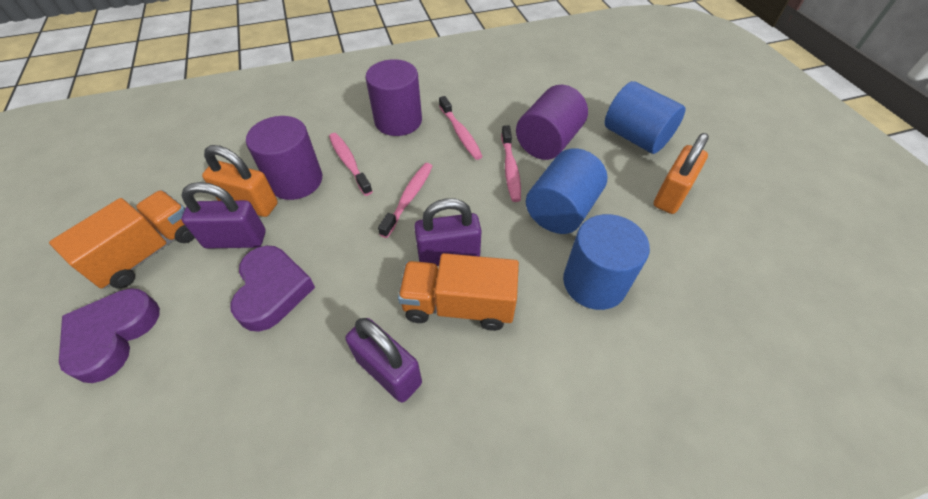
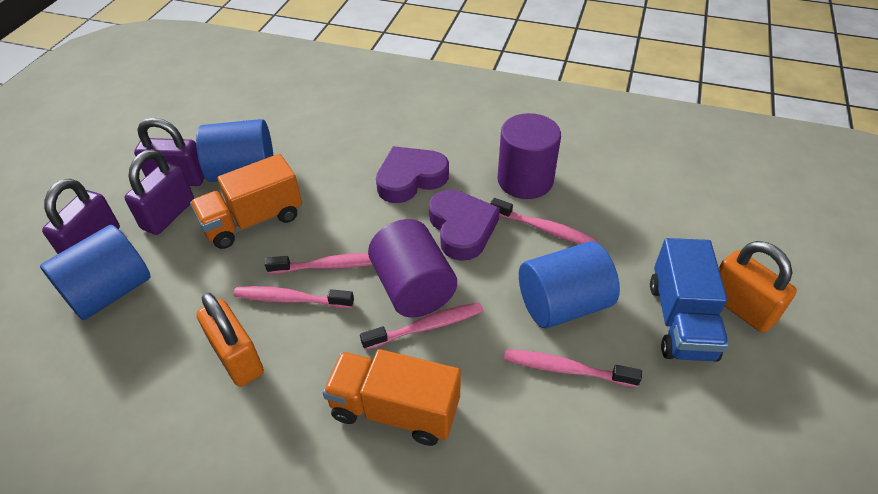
blue truck: none = 0 -> [650,238,729,362] = 1
pink toothbrush: [329,133,373,196] [378,163,433,238] [439,96,483,160] [501,125,521,202] = 4 -> [233,286,354,308] [265,253,372,274] [360,302,483,350] [490,198,597,244] [504,349,642,387] = 5
purple cylinder: [246,116,322,200] [366,59,422,136] [516,85,588,160] = 3 -> [368,219,457,318] [497,113,561,199] = 2

